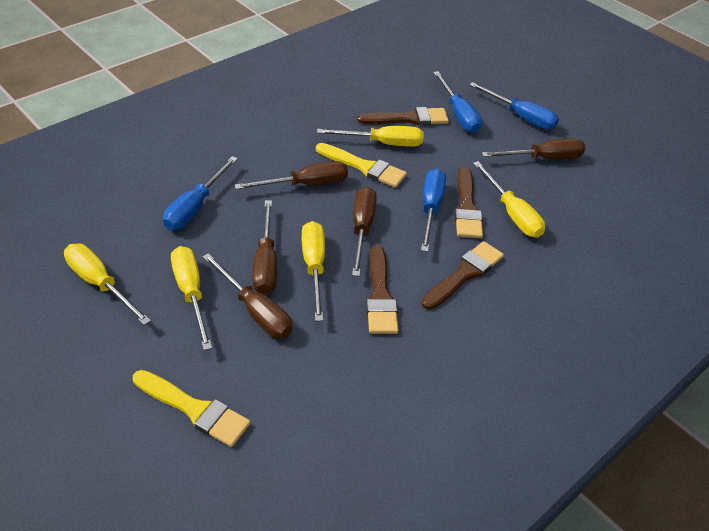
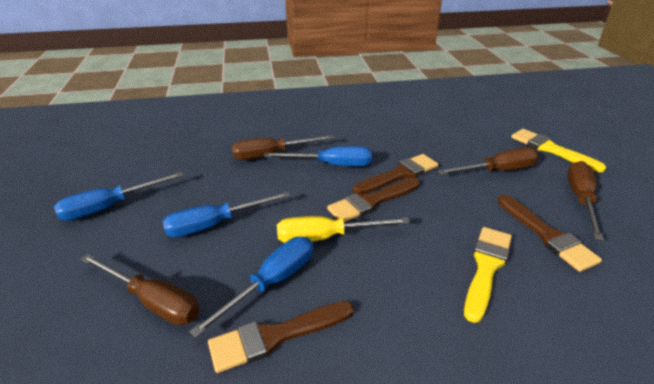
brown screwdriver: [202,253,292,338] [235,161,348,190] [252,200,277,294] [352,187,377,276] [482,138,585,159] = 5 -> [80,254,200,325] [232,135,334,160] [437,147,539,175] [567,161,604,240] = 4
yellow screwdriver: [64,243,151,325] [171,246,212,350] [302,221,325,321] [317,126,424,147] [473,161,545,238] = 5 -> [277,216,410,243] = 1

